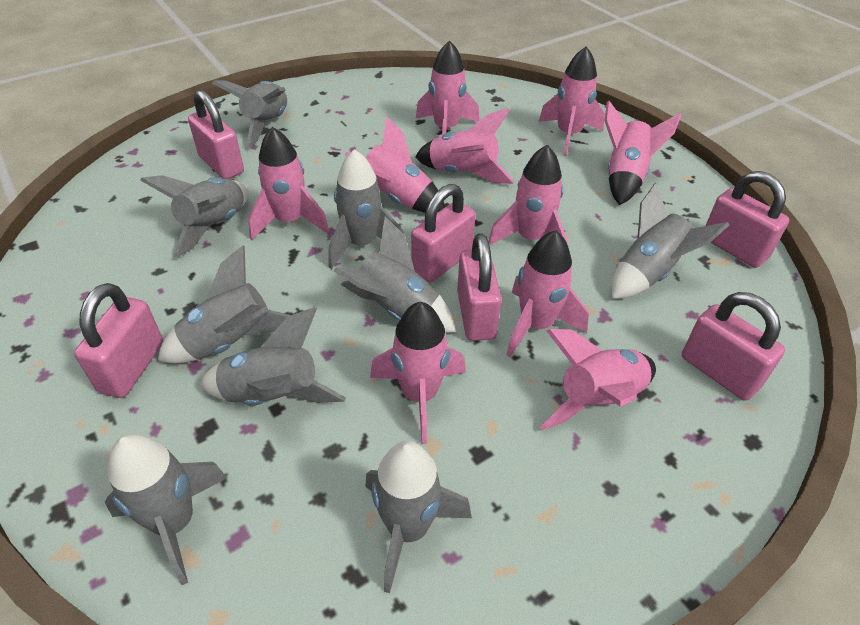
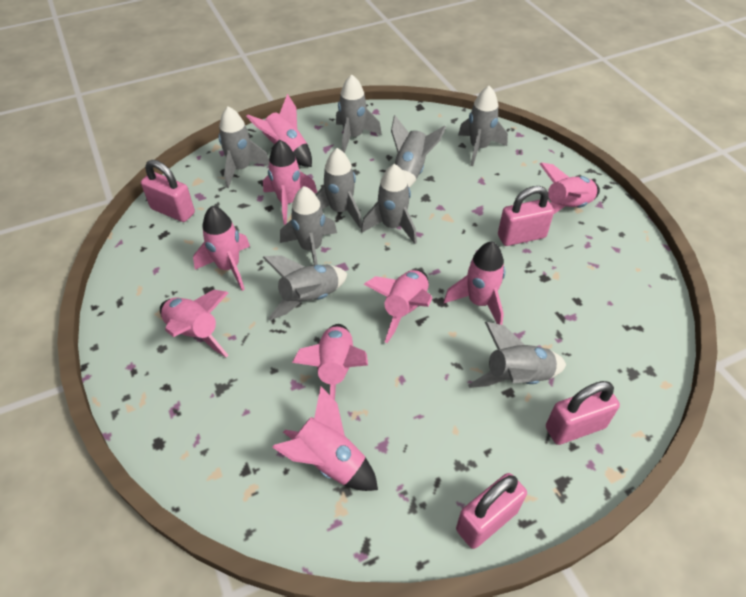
pink padlock: [74,283,163,398] [188,90,244,179] [411,184,475,282] [457,233,502,341] [682,292,785,401] [706,171,789,268] = 6 -> [141,160,195,222] [456,473,527,549] [498,186,554,246] [546,381,620,445] = 4
pink rocket: [248,127,330,240] [345,117,445,213] [370,302,466,444] [415,108,514,184] [416,40,479,136] [488,145,568,245] [506,230,589,357] [538,46,605,156] [540,329,656,430] [605,101,681,205] = 10 -> [160,290,229,357] [193,206,250,291] [246,94,312,167] [263,140,317,225] [272,386,378,491] [292,324,368,400] [364,270,432,343] [444,241,505,325] [540,162,600,215] = 9

